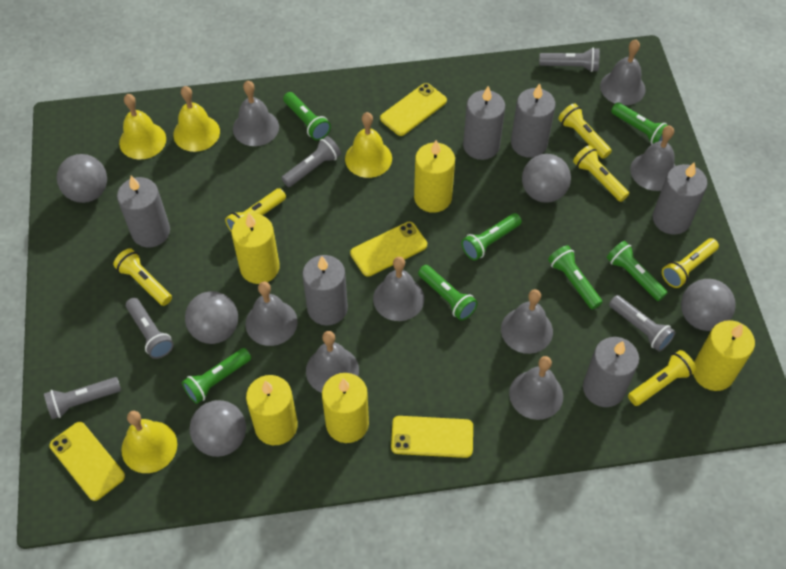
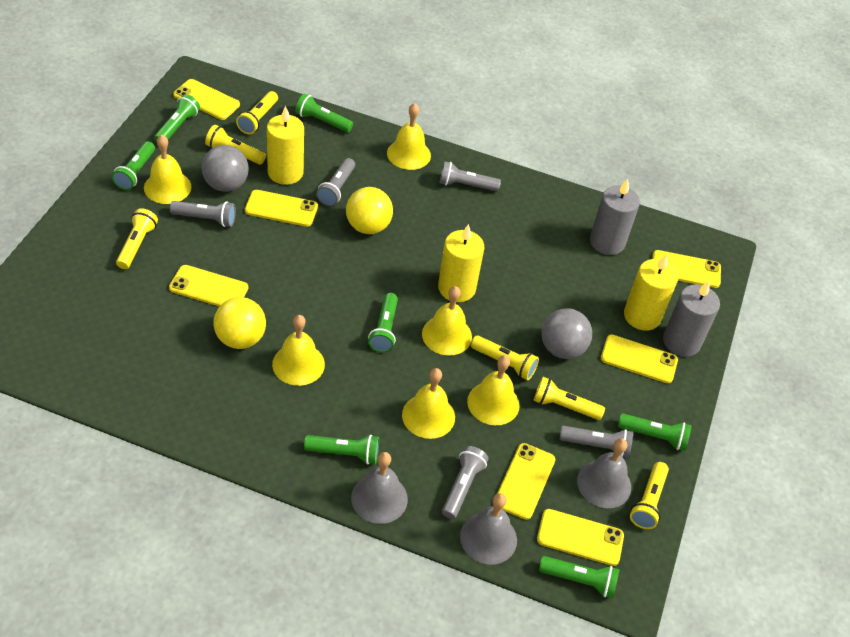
grey ball: [57,154,107,203] [185,291,238,344] [189,400,246,457] [522,154,571,203] [681,279,736,331] = 5 -> [202,145,249,192] [541,308,592,359] = 2
grey bell: [233,81,279,146] [245,282,298,346] [306,331,359,393] [373,257,424,321] [501,289,553,354] [509,356,563,420] [600,40,646,105] [630,126,676,191] = 8 -> [351,452,408,524] [460,493,517,565] [577,438,631,508] = 3
grey candle: [117,176,170,247] [302,255,348,326] [463,86,505,160] [511,84,556,158] [583,337,639,407] [653,162,707,235] = 6 -> [590,179,640,255] [663,281,720,357] = 2
yellow ball: none = 0 -> [213,297,266,349] [346,187,393,234] = 2
yellow bell: [119,94,166,159] [121,411,177,473] [173,86,220,152] [345,112,392,178] = 4 -> [144,135,191,204] [272,315,325,386] [387,103,431,170] [402,368,455,439] [422,286,472,355] [467,355,520,425] = 6
yellow candle: [232,213,280,284] [246,375,298,445] [322,373,369,443] [414,140,455,213] [693,320,755,391] = 5 -> [267,106,304,185] [438,224,484,302] [624,254,678,331] = 3
yellow phone: [49,422,125,501] [350,222,427,277] [380,83,447,136] [391,416,473,458] = 4 -> [169,265,248,307] [173,79,240,120] [245,190,318,227] [497,443,555,520] [537,509,624,566] [601,335,678,383] [652,250,721,288] = 7

